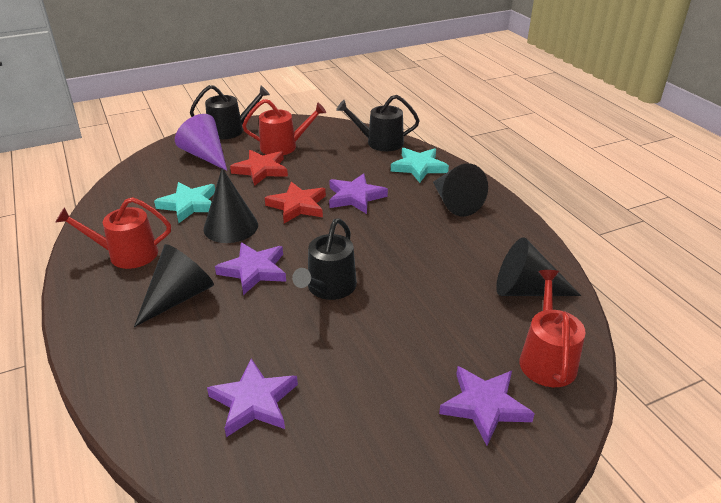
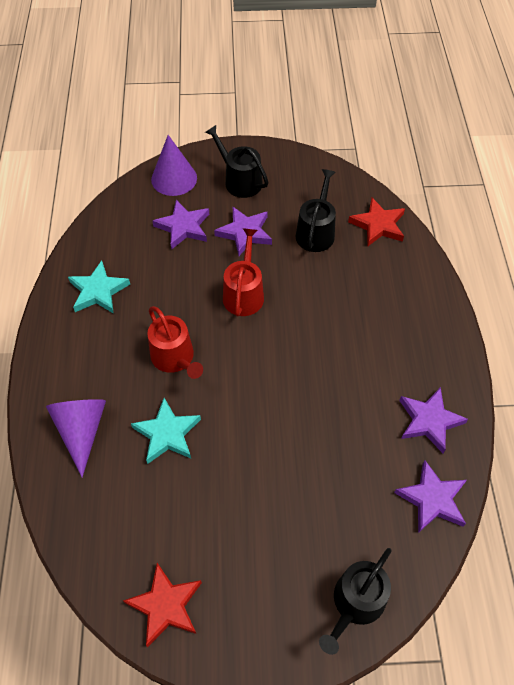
black cone: [134,244,214,327] [203,168,258,243] [433,163,488,216] [496,237,581,296] = 4 -> none = 0
purple cone: [175,114,227,171] = 1 -> [46,399,106,477] [151,135,197,196] = 2
red watering can: [55,197,171,269] [242,99,326,155] [520,270,586,387] = 3 -> [148,306,203,379] [223,228,264,316] = 2

